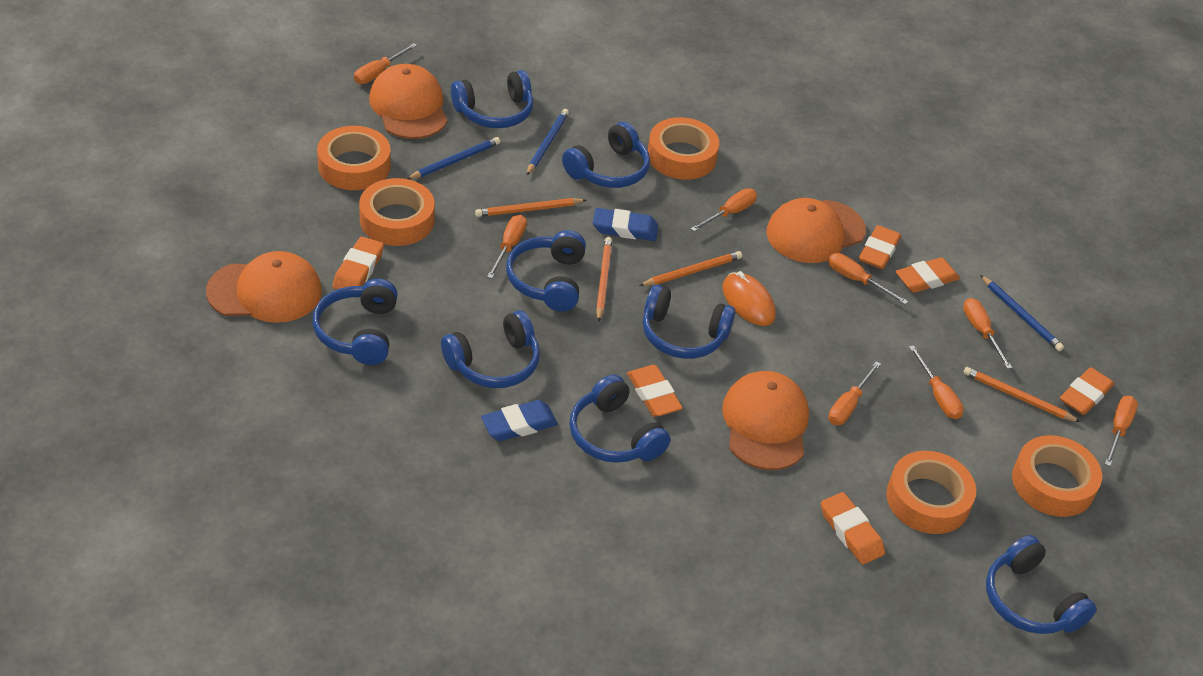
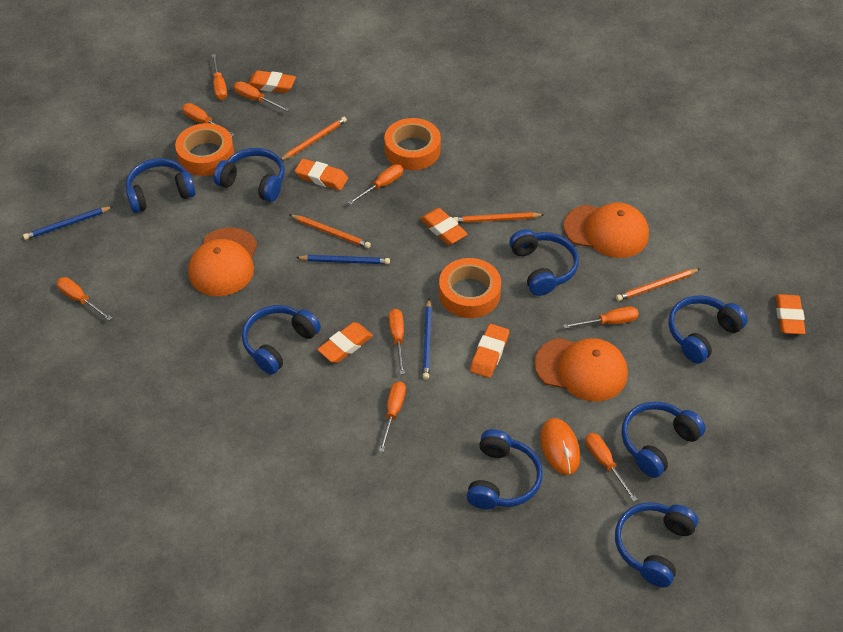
blue eraser: [481,400,558,441] [593,208,658,241] = 2 -> none = 0
orange cap: [206,251,322,323] [369,64,447,139] [722,371,809,470] [766,198,866,263] = 4 -> [188,227,257,296] [534,338,628,402] [563,202,649,258] = 3
orange screwdriver: [354,43,417,84] [487,215,527,278] [690,188,757,232] [828,253,908,305] [828,361,881,425] [909,345,964,419] [963,298,1012,369] [1105,396,1138,466] = 8 -> [57,277,112,320] [182,103,235,137] [212,54,227,100] [234,81,289,111] [348,164,403,205] [379,381,406,452] [389,309,405,375] [563,306,639,329] [585,433,638,502] = 9
orange tape: [317,126,391,190] [359,178,435,246] [648,117,719,180] [886,451,976,534] [1012,435,1102,517] = 5 -> [175,123,234,176] [384,118,441,170] [439,258,501,318] = 3

